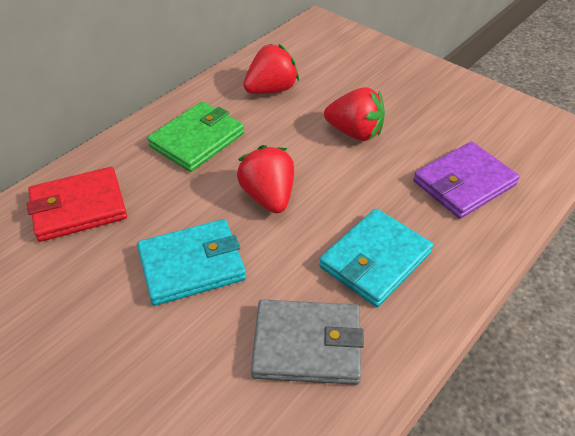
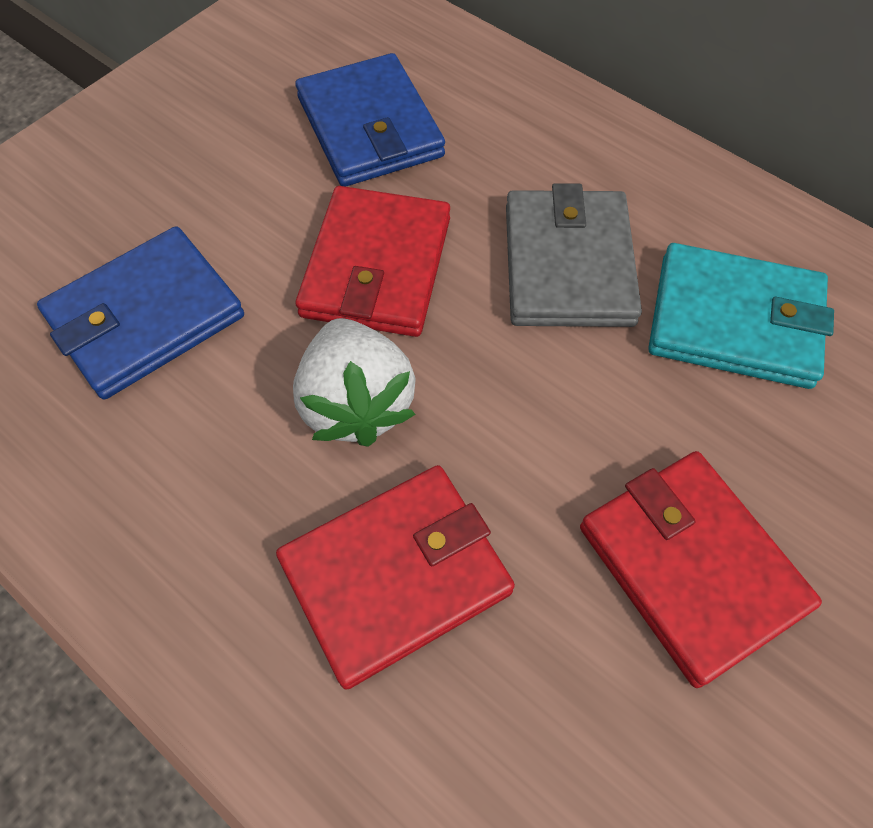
blue wallet: none = 0 -> [37,226,244,400] [295,53,445,187] = 2
green wallet: [147,102,244,172] = 1 -> none = 0
purple wallet: [413,142,520,219] = 1 -> none = 0
red strawberry: [237,145,294,213] [243,44,299,94] [324,87,385,141] = 3 -> none = 0
red wallet: [27,167,127,242] = 1 -> [276,465,515,690] [296,186,450,337] [580,451,822,688] = 3
turquoise wallet: [137,219,246,306] [319,208,433,307] = 2 -> [648,243,834,389] = 1
white strawberry: none = 0 -> [293,318,416,447] = 1

